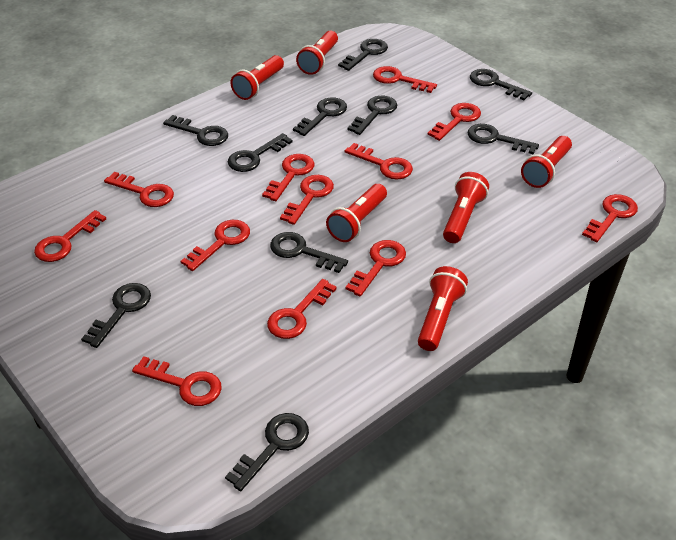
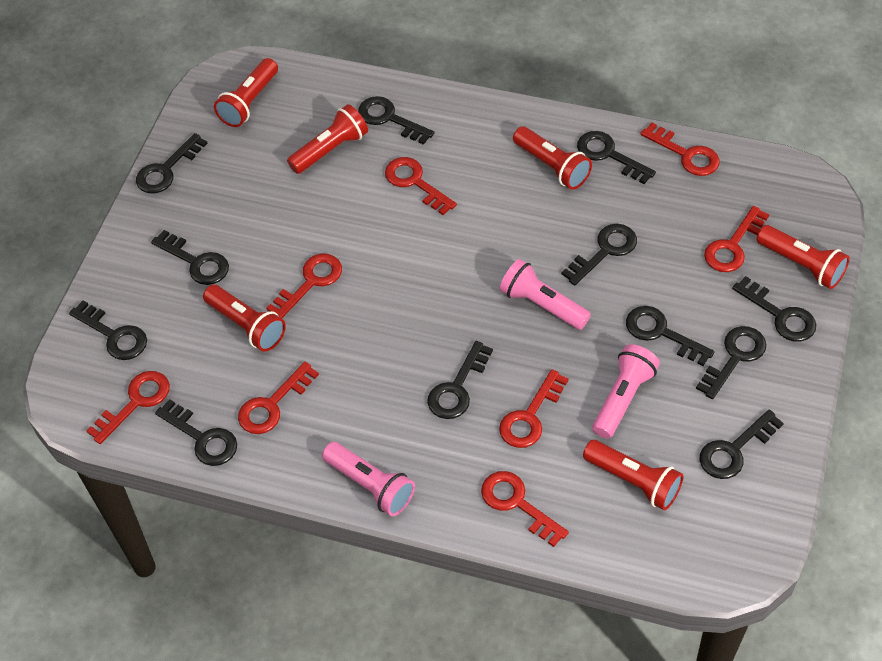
black key: [81,283,151,348] [163,115,228,146] [225,413,309,491] [228,133,293,172] [270,232,348,273] [293,97,347,136] [338,39,388,71] [347,96,397,135] [467,124,539,154] [470,69,532,100] = 10 -> [69,300,147,360] [136,133,208,194] [151,230,229,285] [155,399,237,466] [358,96,434,145] [427,341,493,419] [562,224,637,285] [577,131,656,184] [626,306,715,366] [696,326,767,399] [700,409,784,479] [732,276,816,342] = 12
pink flashlight: none = 0 -> [322,442,415,516] [500,259,591,330] [592,344,660,438] = 3
red key: [34,210,106,262] [104,172,174,207] [132,356,222,406] [181,220,250,271] [262,154,315,201] [267,279,337,339] [280,175,334,225] [345,143,413,179] [345,240,406,297] [373,66,437,93] [428,103,481,141] [582,194,638,242] = 12 -> [87,371,170,444] [238,362,319,434] [266,253,342,318] [385,157,457,215] [481,471,569,547] [499,369,569,448] [640,123,720,176] [704,206,769,272] = 8

